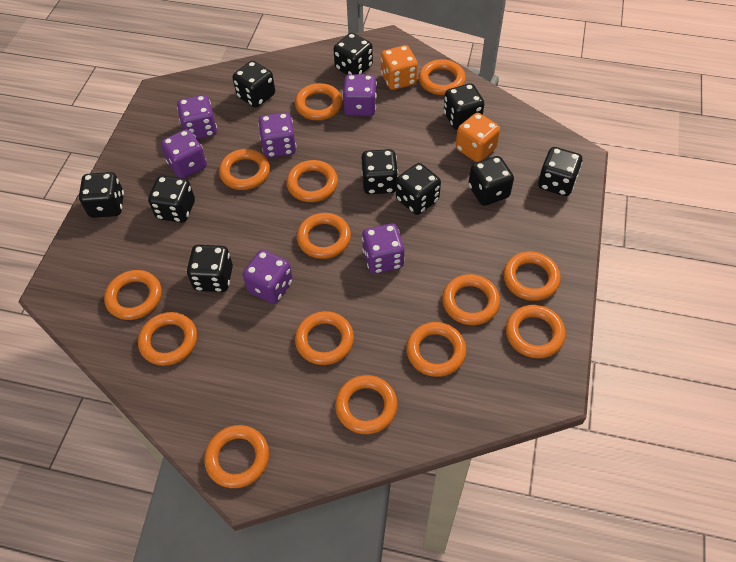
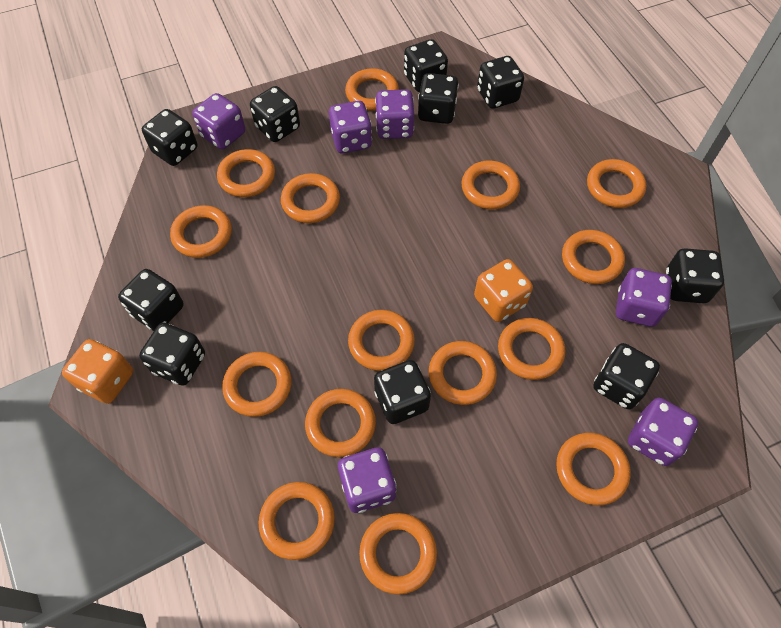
orange ring: [104,270,162,320] [138,312,197,366] [204,425,269,488] [219,149,270,190] [286,160,338,202] [295,83,343,120] [295,311,354,365] [297,213,351,259] [335,375,397,434] [406,322,466,377] [419,59,466,95] [442,274,500,325] [503,251,561,301] [506,305,566,358] = 14 -> [170,205,232,258] [217,149,275,197] [222,352,291,417] [259,482,335,560] [281,173,340,223] [305,389,376,457] [345,68,399,111] [348,310,415,371] [359,513,437,595] [429,341,497,405] [462,161,520,209] [498,318,565,380] [556,433,631,505] [562,230,625,284] [587,159,646,208] = 15

